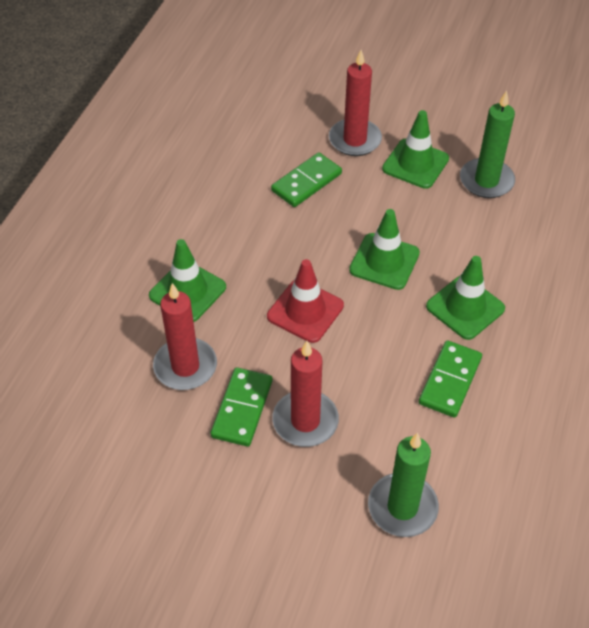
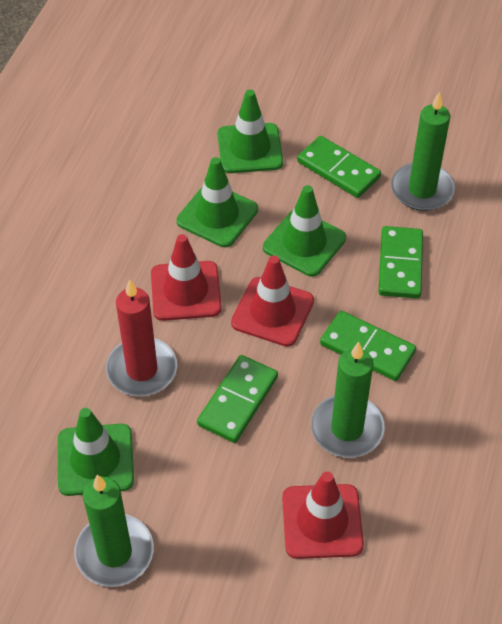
green candle: [368,433,439,537] [460,91,515,198] = 2 -> [74,475,154,587] [311,342,385,458] [391,92,455,211] = 3
green domino: [211,367,273,447] [271,152,342,207] [419,340,482,418] = 3 -> [197,355,278,443] [297,136,381,198] [320,311,416,381] [378,226,423,299] = 4
red candle: [153,283,217,390] [272,341,339,447] [329,50,382,156] = 3 -> [106,279,177,396] = 1
red traffic cone: [267,259,344,343] = 1 -> [151,234,222,321] [231,256,314,347] [282,472,364,559] = 3

